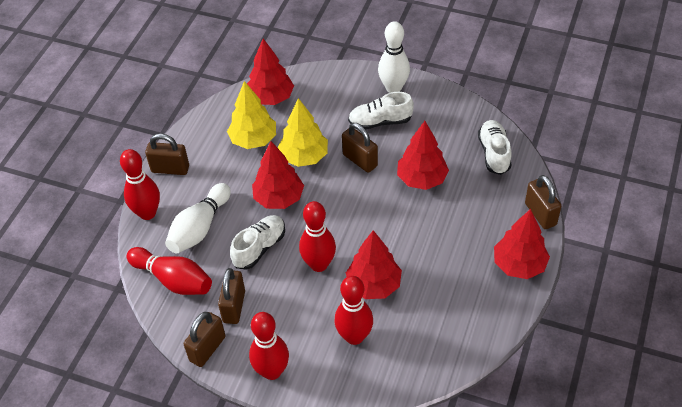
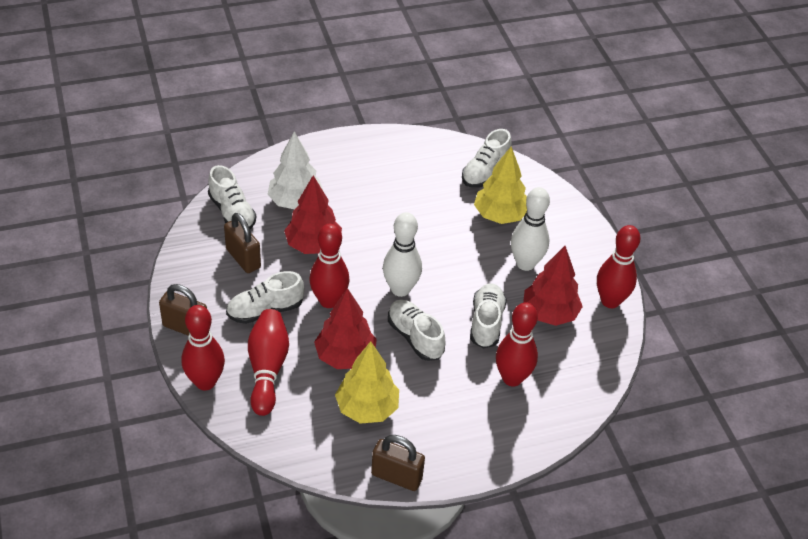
brown padlock: [145,133,189,175] [184,312,225,367] [218,268,245,324] [342,123,378,173] [525,175,561,229] = 5 -> [159,284,207,336] [224,213,261,273] [371,435,425,491] = 3
red tree: [247,39,294,105] [252,141,304,209] [346,230,402,299] [397,121,449,190] [494,209,550,279] = 5 -> [284,175,342,254] [314,288,377,369] [523,246,583,326] = 3
white shoe: [230,215,285,270] [348,92,414,130] [478,120,512,175] = 3 -> [208,165,256,229] [226,271,304,324] [388,300,446,361] [462,129,511,188] [470,283,507,349] = 5
white tree: none = 0 -> [267,131,324,209] = 1

